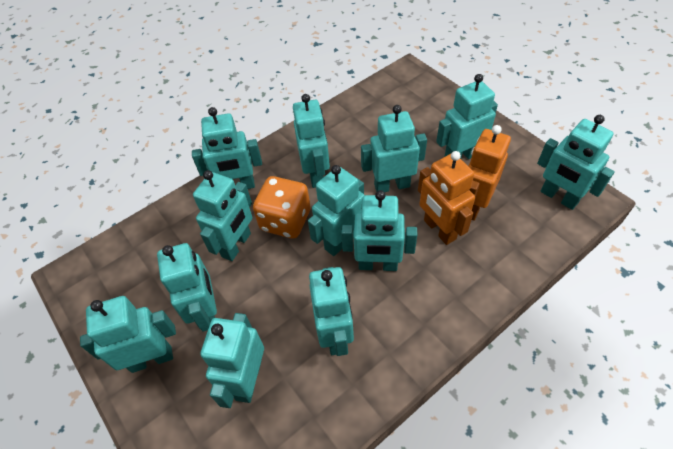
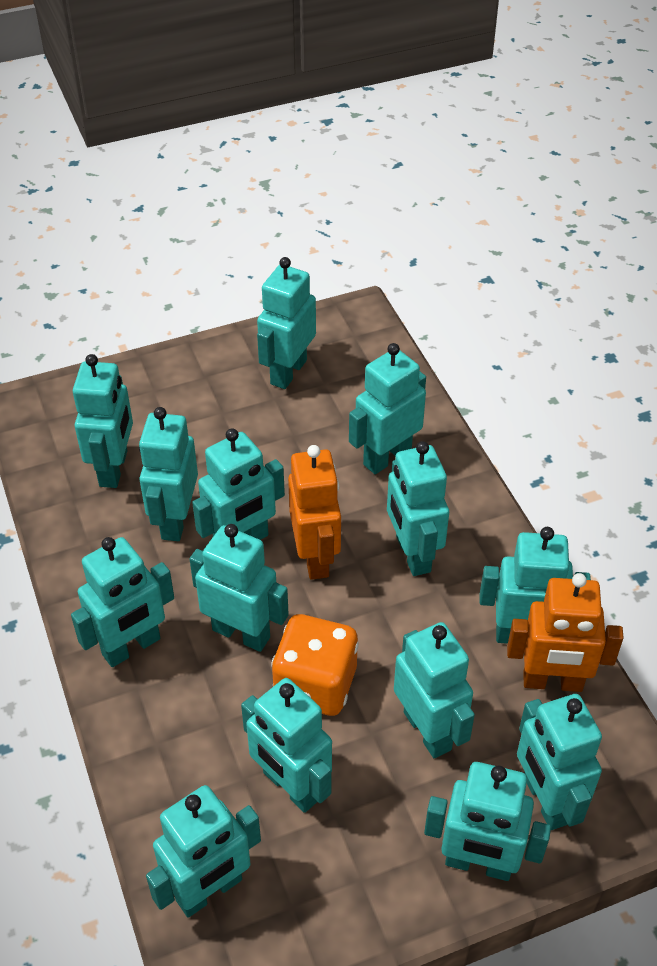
turquoise robot: [80,296,176,373] [157,243,217,332] [192,107,262,189] [193,170,252,261] [200,313,264,408] [293,94,330,188] [308,165,365,256] [309,267,354,356] [341,190,417,271] [361,105,427,192] [436,74,498,159] [537,115,615,210] = 12 -> [71,537,174,667] [73,354,133,488] [139,407,198,541] [146,785,261,918] [190,524,289,652] [192,428,285,540] [241,678,332,813] [257,257,316,389] [349,343,426,474] [387,441,449,576] [394,622,475,758] [424,762,551,881] [479,527,591,644] [517,694,602,830] = 14

